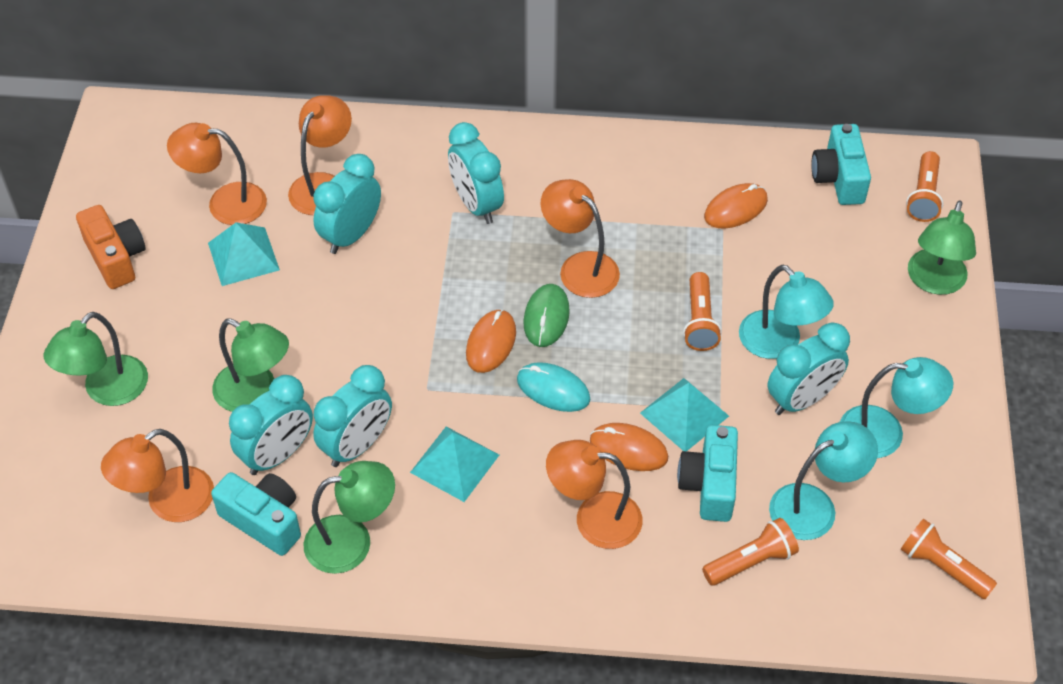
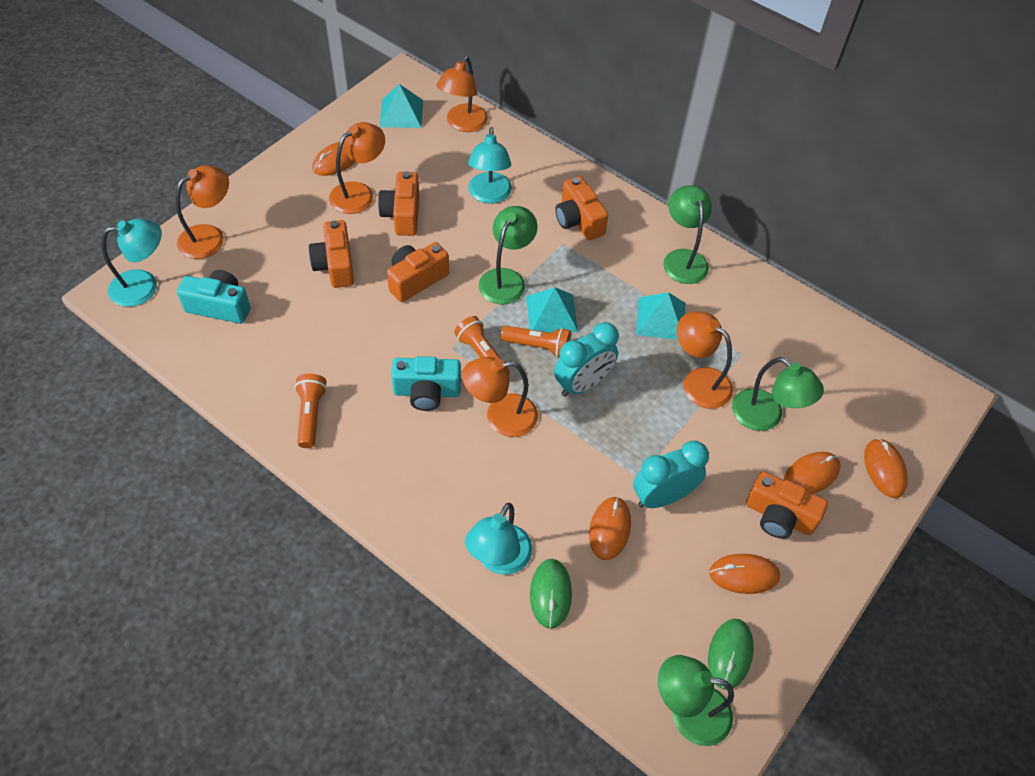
green mouse: [523,284,570,347] = 1 -> [530,559,572,629] [708,619,754,690] = 2
orange camera: [76,205,146,289] = 1 -> [309,220,354,288] [378,171,419,236] [387,242,449,302] [555,176,608,240] [746,471,828,539] = 5
orange flashlight: [683,272,722,351] [702,518,799,586] [901,518,997,599] [906,151,943,222] = 4 -> [295,374,327,448] [454,316,510,374] [501,326,571,358] = 3
orange mouse: [466,309,516,373] [590,423,668,471] [704,183,768,228] = 3 -> [312,141,355,176] [589,497,631,560] [709,554,780,594] [783,452,841,494] [864,438,908,498] = 5
turquoise camera: [211,472,301,556] [677,425,738,522] [811,124,871,205] = 3 -> [177,270,250,324] [391,356,461,411] = 2
turquoise clock: [229,375,313,475] [313,365,392,467] [314,154,381,254] [448,122,504,224] [767,322,850,415] = 5 -> [554,322,619,397] [633,441,709,508] = 2
turquoise mouse: [517,362,590,412] = 1 -> none = 0

